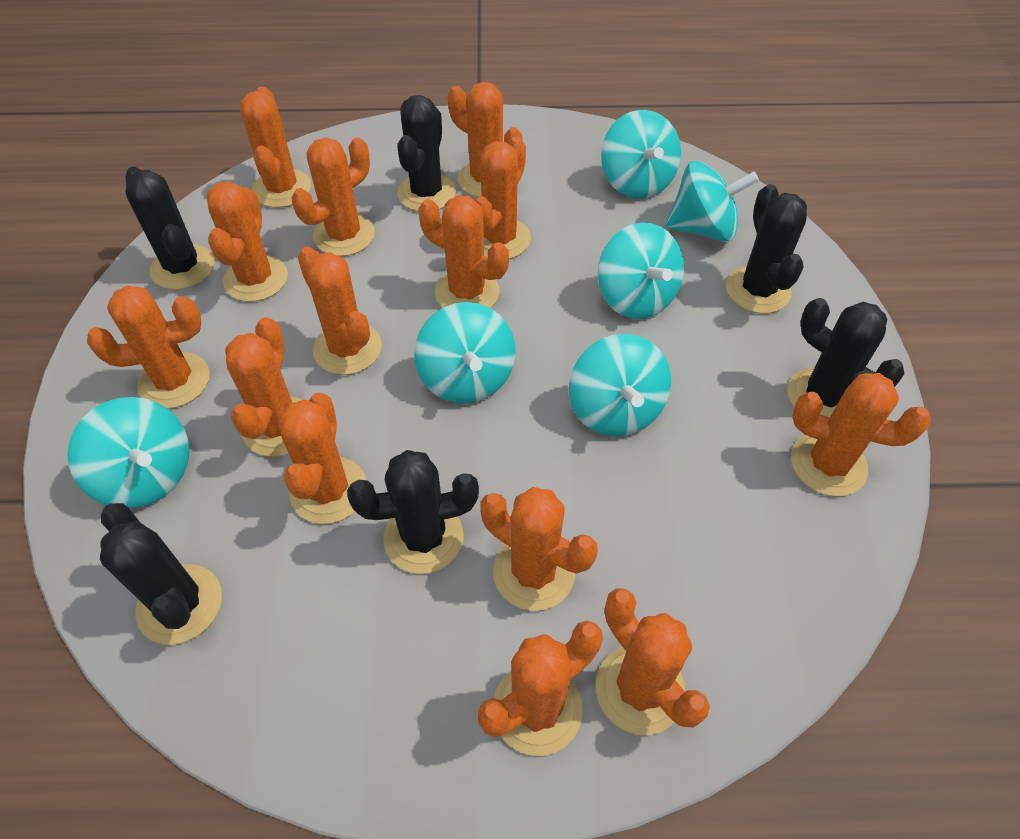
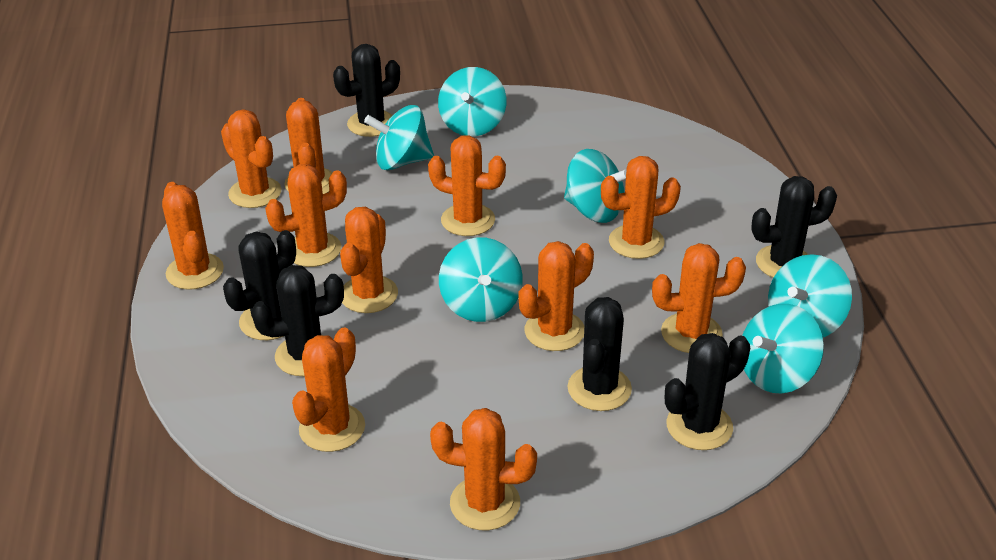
orange cactus: [87,286,210,409] [206,181,288,302] [225,317,301,457] [239,87,311,208] [278,393,366,524] [292,137,375,256] [298,247,382,375] [419,195,509,308] [448,82,523,197] [475,137,531,259] [478,621,603,756] [480,487,598,611] [596,589,710,735] [791,373,931,496] = 14 -> [162,182,224,290] [221,109,281,208] [265,164,347,267] [284,98,333,194] [292,328,365,452] [340,207,398,313] [428,135,506,236] [430,408,537,530] [519,241,594,351] [601,156,681,259] [652,243,746,353] = 11

